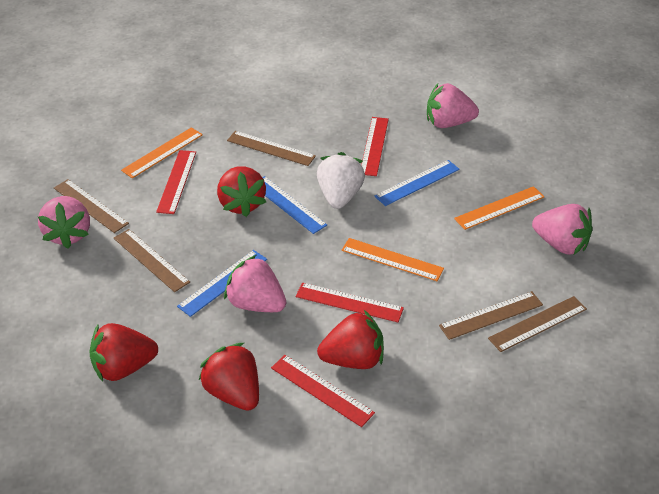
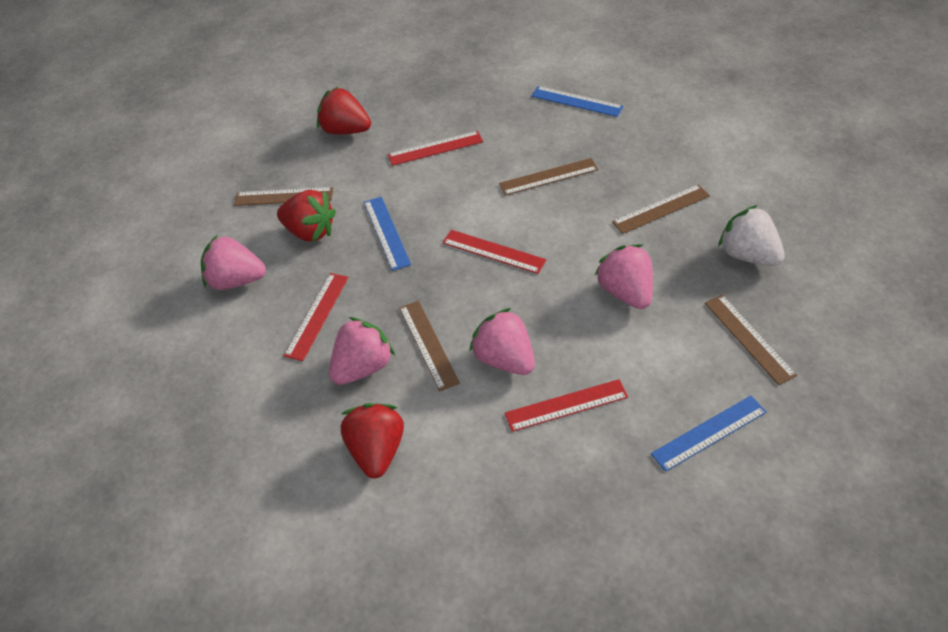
orange ruler: [121,127,203,178] [341,238,444,281] [454,186,544,230] = 3 -> none = 0
red strawberry: [89,323,158,382] [199,343,259,411] [217,166,266,217] [317,310,384,369] = 4 -> [277,190,336,242] [317,87,371,135] [341,403,404,478] = 3

